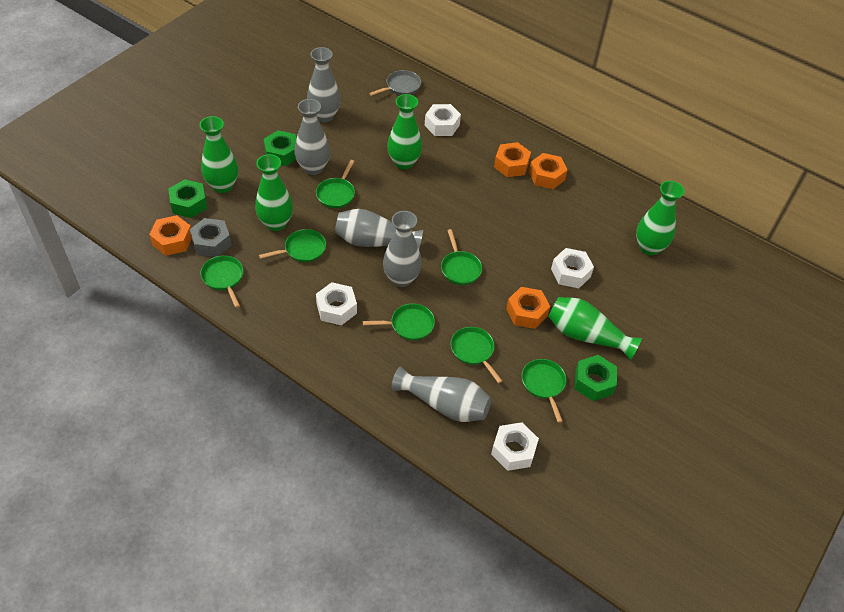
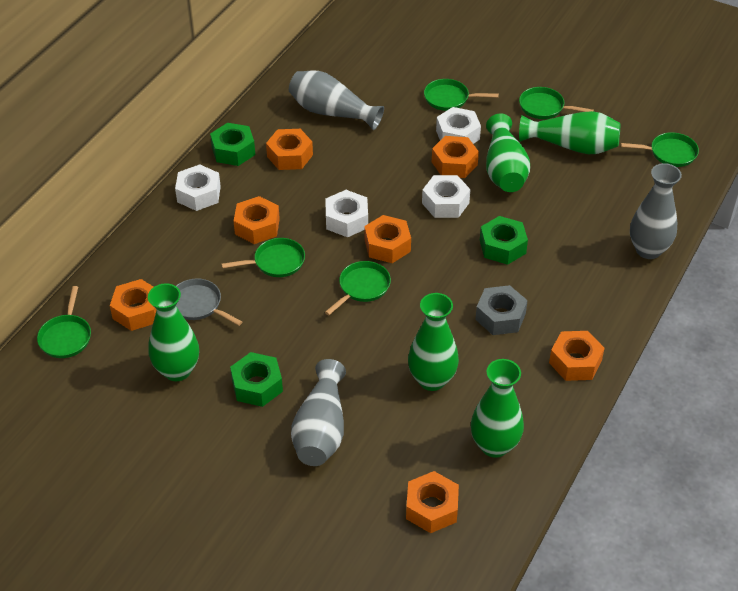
green pan: [200,255,243,308] [259,229,326,262] [316,160,355,208] [363,303,435,340] [441,229,482,285] [451,327,502,383] [522,359,567,423] = 7 -> [37,286,91,358] [221,238,305,277] [325,261,391,315] [424,79,499,111] [519,87,594,119] [621,132,699,167] = 6
grey vase: [294,99,330,175] [307,47,341,122] [335,209,423,249] [383,211,422,287] [392,366,491,422] = 5 -> [289,71,384,130] [291,359,346,466] [630,163,682,259] = 3
orange nut: [149,215,192,256] [494,142,531,177] [506,287,550,329] [529,153,567,189] = 4 -> [110,279,157,331] [234,196,280,244] [266,129,313,170] [364,215,411,263] [406,471,459,533] [432,136,479,178] [549,331,605,381] = 7

